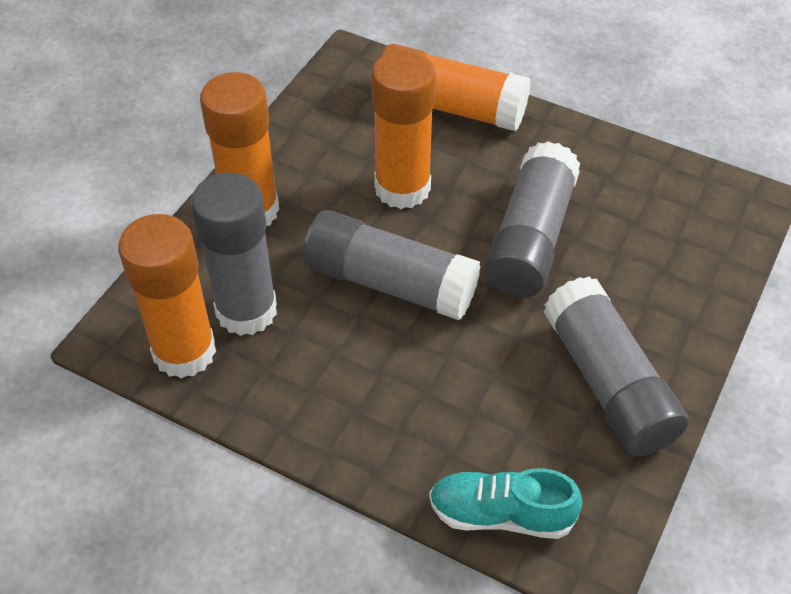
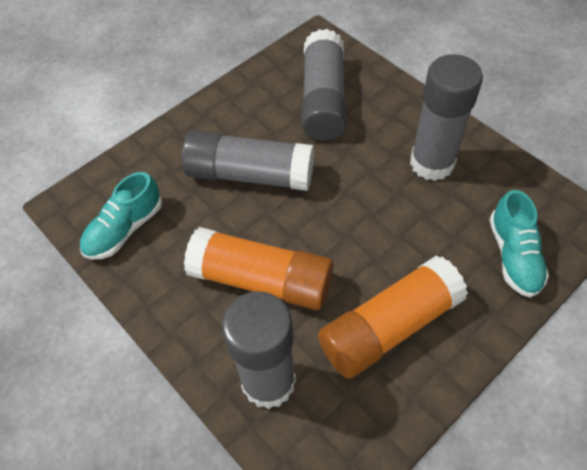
orange glue stick: [118,214,216,378] [200,72,279,226] [371,50,436,209] [381,44,531,131] = 4 -> [184,227,333,310] [318,255,468,379] = 2
turquoise shoe: [429,468,582,539] = 1 -> [80,172,162,260] [489,190,549,298] = 2

